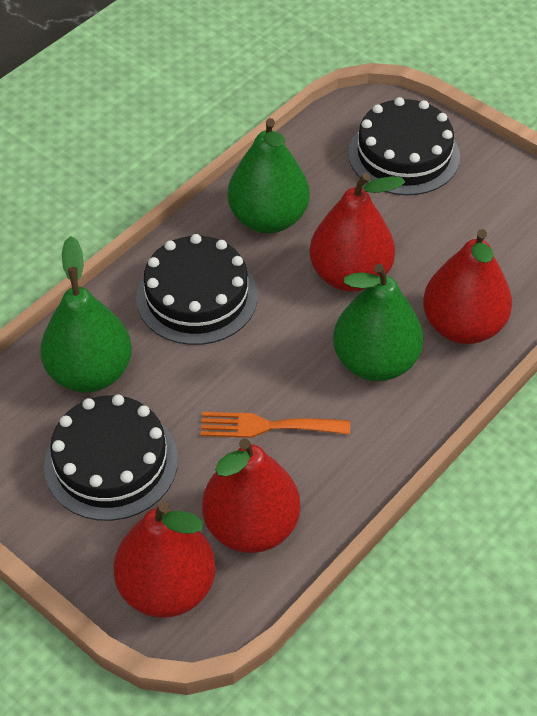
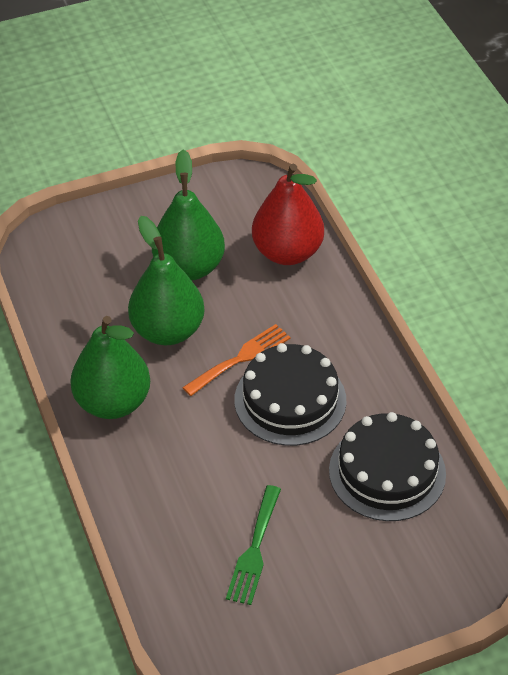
black cake: [44,394,178,521] [136,234,258,345] [348,97,460,195] = 3 -> [234,343,346,446] [329,412,446,521] = 2
green fork: none = 0 -> [226,485,281,605] = 1
red pear: [113,502,216,618] [202,438,301,553] [310,173,405,292] [423,229,512,344] = 4 -> [252,164,324,265] = 1

